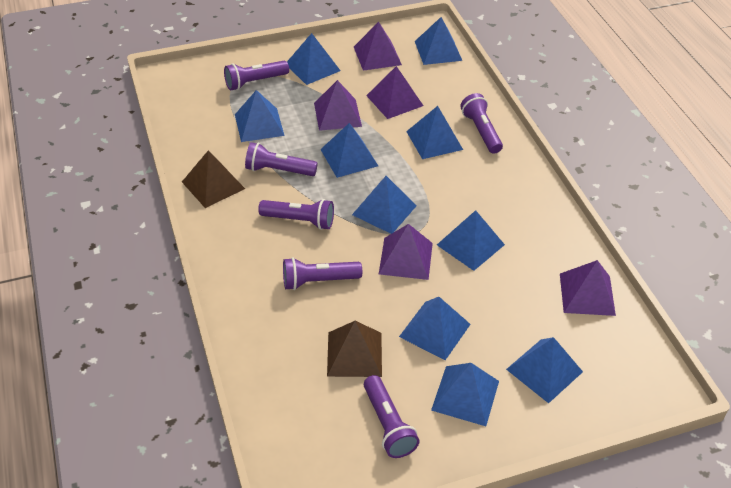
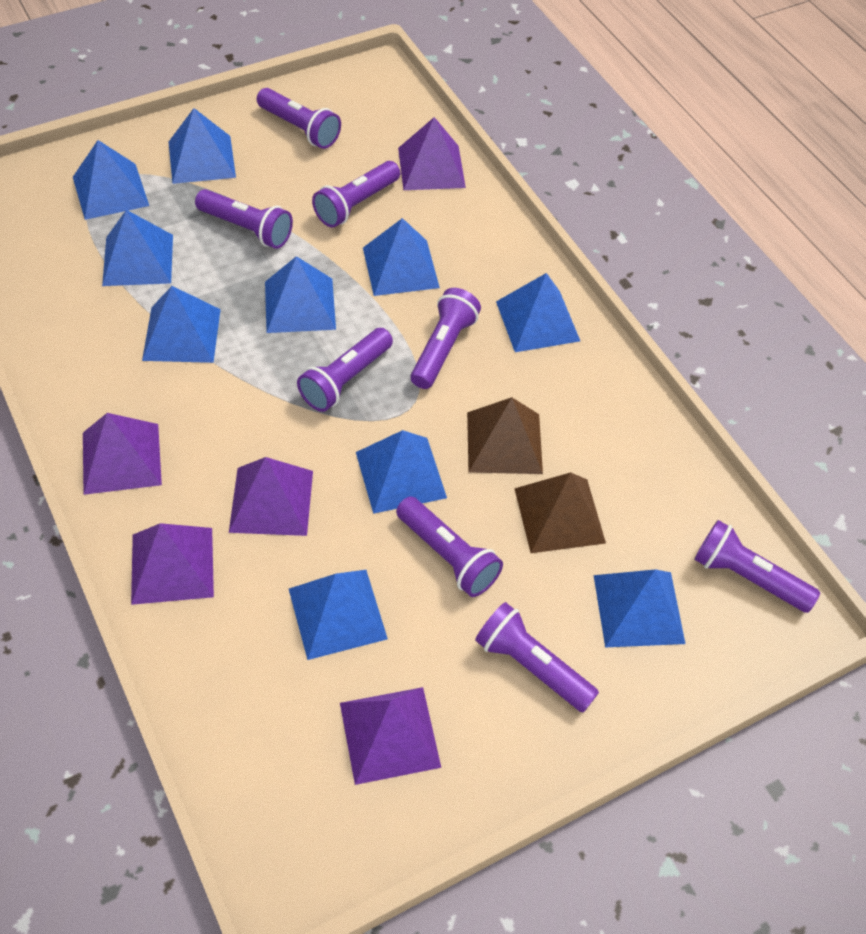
purple flashlight: [224,61,289,90] [245,142,318,176] [258,199,334,230] [283,257,362,290] [364,375,420,458] [460,93,503,154] = 6 -> [195,189,293,249] [257,88,341,149] [297,328,393,412] [312,161,400,228] [396,497,503,597] [410,288,481,389] [475,602,599,713] [694,520,820,613] = 8

